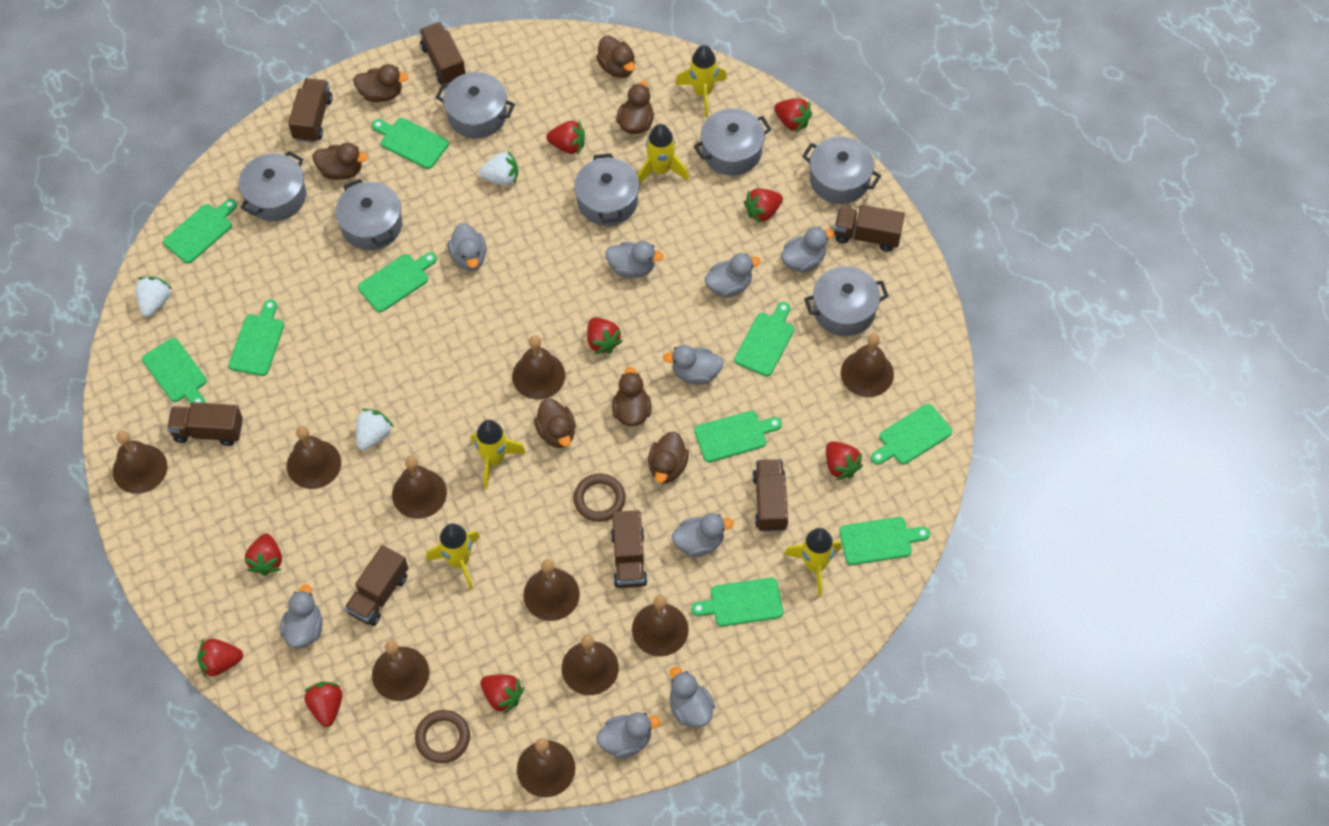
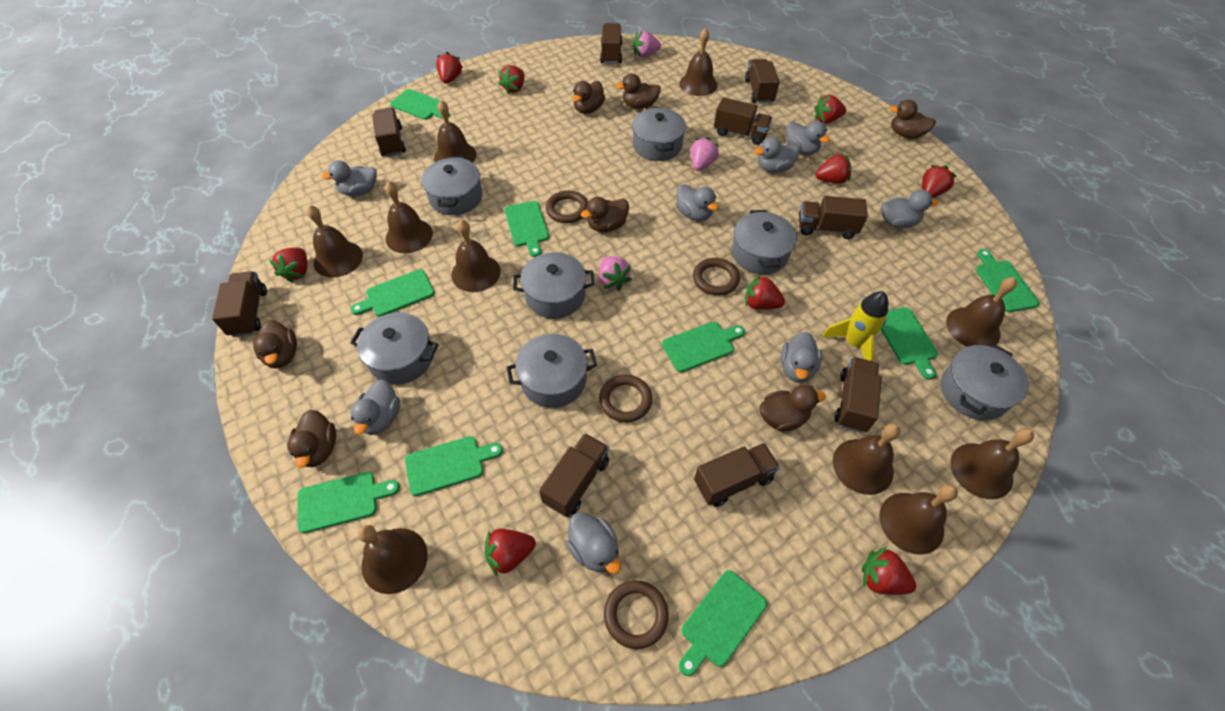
brown ring: [415,710,470,763] [573,474,626,522] = 2 -> [546,190,588,223] [599,375,652,422] [604,580,669,649] [693,258,740,296] = 4
brown truck: [167,402,243,446] [288,78,333,143] [345,545,408,626] [419,22,466,85] [611,510,647,588] [753,459,789,532] [834,205,905,252] = 7 -> [212,271,267,337] [372,108,406,157] [539,433,609,517] [600,23,623,64] [694,443,780,507] [714,97,772,145] [745,59,780,103] [799,196,868,239] [835,357,882,433] = 9
green cutting board: [142,338,207,403] [163,199,237,263] [229,300,284,376] [358,252,437,312] [372,118,449,169] [691,578,783,627] [694,411,782,462] [734,302,794,376] [839,517,930,565] [871,404,952,465] = 10 -> [297,472,400,533] [351,269,434,317] [390,89,450,120] [405,436,503,496] [505,201,549,257] [662,322,745,372] [679,570,767,676] [881,307,938,380] [976,249,1040,312] = 9
grey duck: [280,584,323,648] [448,223,486,271] [597,712,661,759] [605,241,663,278] [663,345,724,385] [670,667,715,728] [672,513,734,557] [705,253,760,298] [781,227,834,273] = 9 -> [322,160,377,196] [350,380,400,435] [566,512,621,574] [676,184,719,221] [754,137,800,173] [780,332,822,383] [786,121,830,155] [881,190,939,228] = 8
pink strawberry: none = 0 -> [599,256,632,291] [633,31,661,58] [691,137,720,171] = 3
white strawberry: [135,277,172,317] [356,409,394,450] [479,151,518,186] = 3 -> none = 0
yellow rocket: [426,523,480,590] [471,420,526,489] [637,124,689,184] [675,45,727,117] [784,528,842,597] = 5 -> [822,291,888,361] = 1

